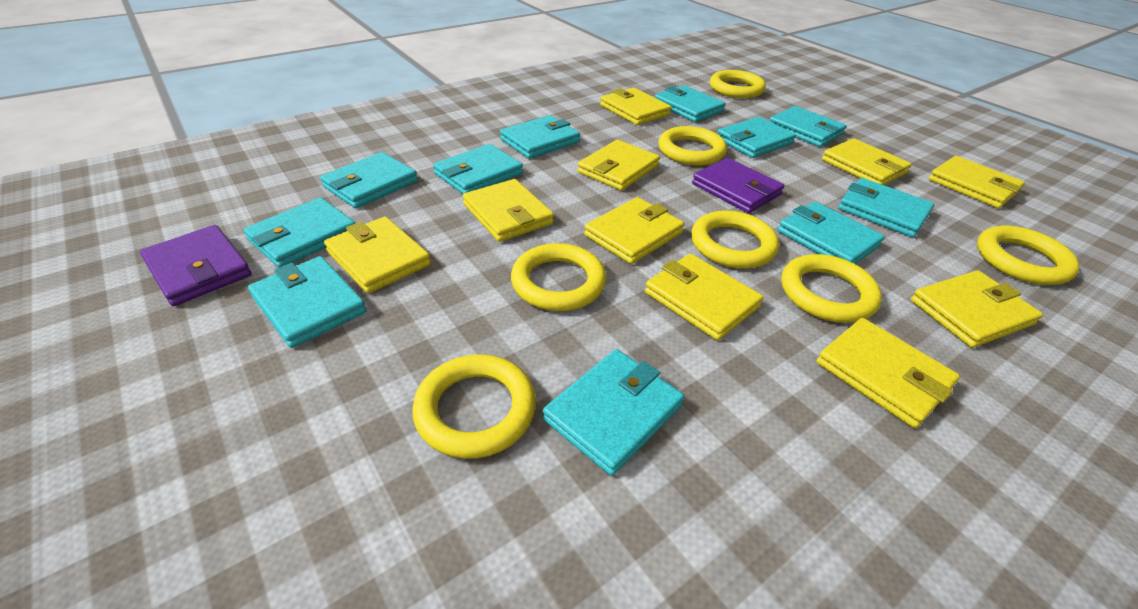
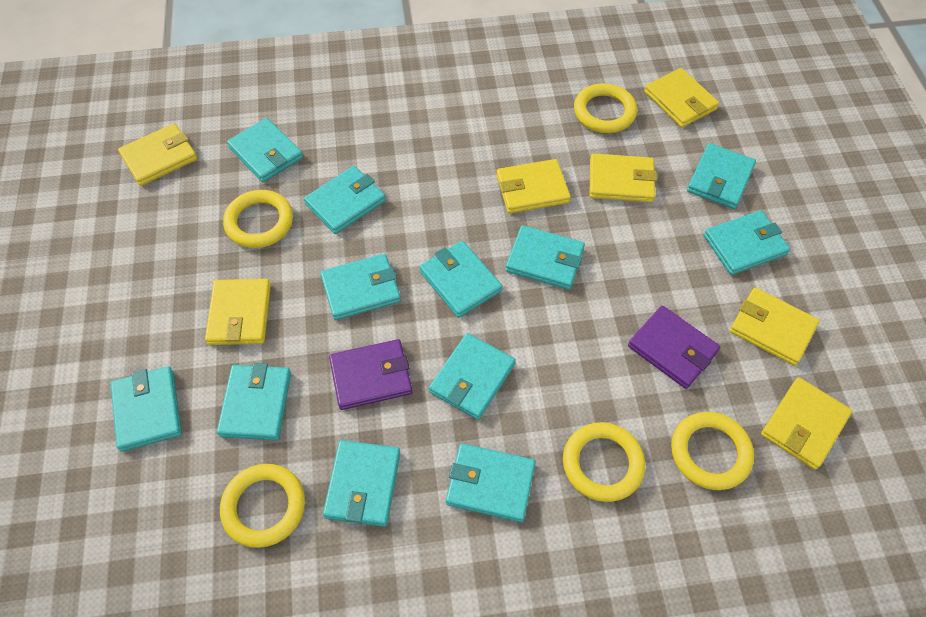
turquoise wallet: [243,197,355,268] [248,256,367,348] [320,152,418,208] [433,144,523,194] [500,115,580,159] [543,349,684,476] [655,85,726,122] [718,117,796,158] [770,106,847,147] [778,202,885,264] [838,178,935,237] = 11 -> [110,366,182,452] [217,363,291,440] [227,118,303,183] [304,166,386,234] [320,254,401,320] [323,440,400,527] [419,241,502,318] [429,333,516,420] [446,443,536,523] [506,225,585,290] [687,143,756,209] [704,210,790,275] = 12
yellow ring: [412,354,536,459] [511,243,606,311] [658,126,727,166] [691,211,779,269] [710,70,766,98] [781,254,882,323] [977,226,1080,285] = 7 -> [220,464,305,548] [223,190,293,248] [563,422,645,502] [574,83,637,133] [671,412,754,490] = 5
yellow wallet: [324,217,431,293] [463,179,554,242] [577,140,660,191] [584,197,684,264] [600,88,672,125] [645,254,763,340] [816,318,960,428] [822,138,912,185] [911,270,1043,348] [929,156,1025,208] = 10 -> [118,123,197,186] [205,279,271,345] [496,159,571,213] [590,153,657,203] [644,68,719,128] [730,288,820,366] [761,377,852,470] = 7

